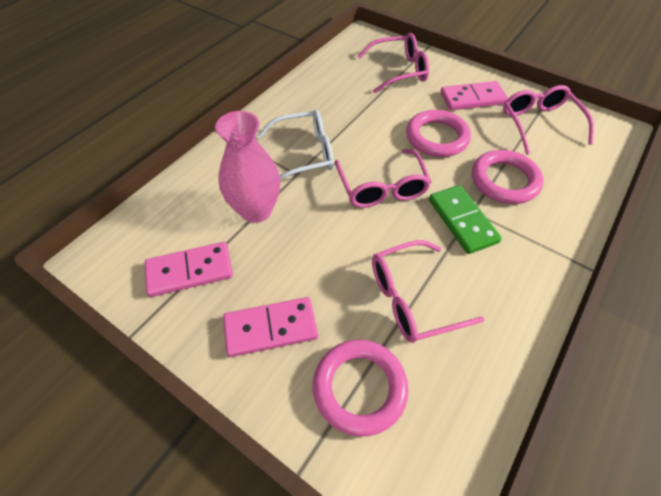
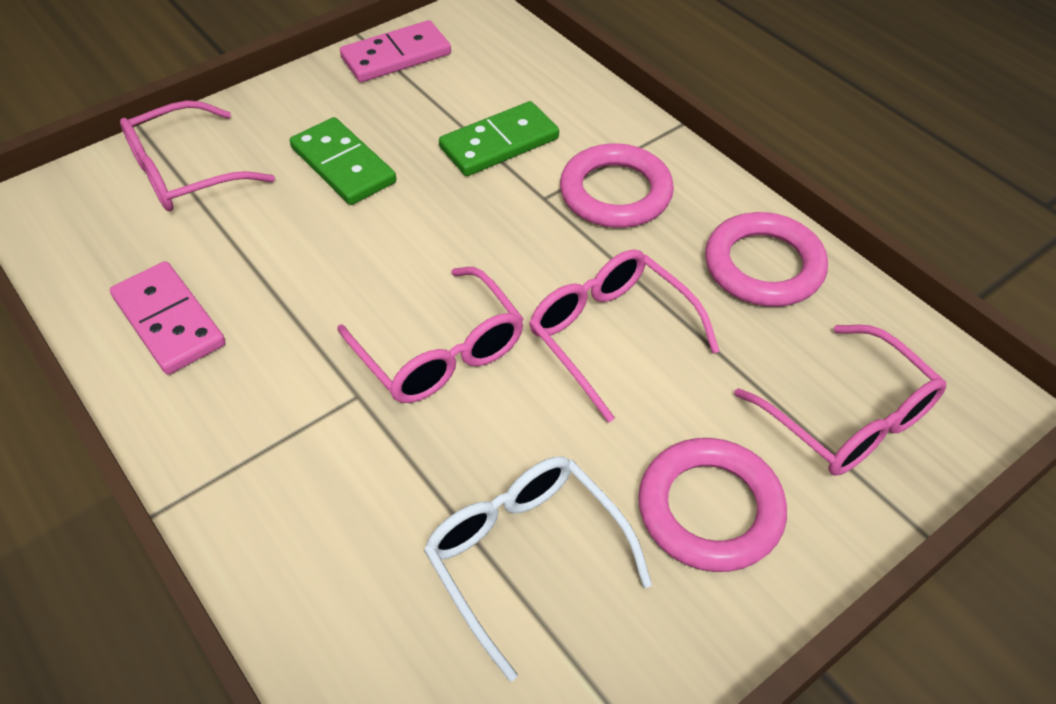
green domino: [429,185,502,254] = 1 -> [290,117,396,205] [439,101,559,176] = 2
pink domino: [145,242,233,297] [223,297,318,357] [440,81,508,110] = 3 -> [110,261,226,375] [340,20,451,82] = 2
pink vase: [215,111,281,223] = 1 -> none = 0

